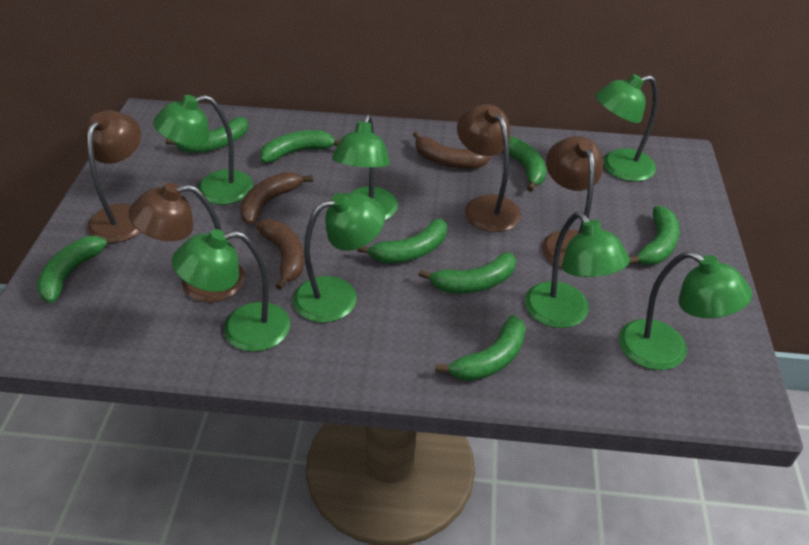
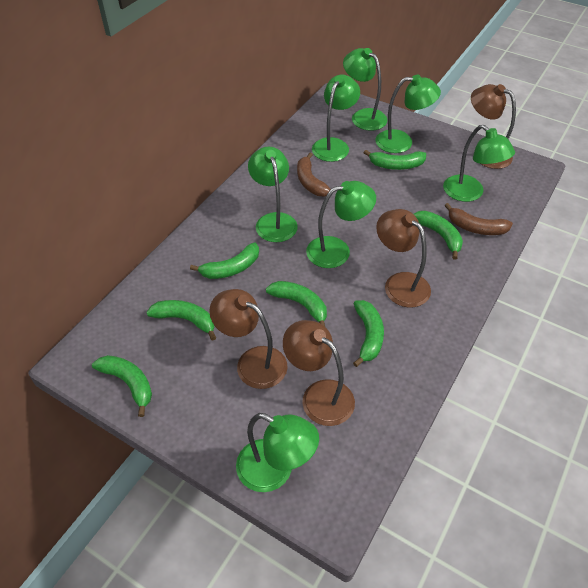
brown banana: [240,172,313,224] [256,219,304,290] [413,131,491,169] = 3 -> [297,153,331,197] [444,203,513,235] = 2
green banana: [37,235,119,303] [165,117,248,153] [260,130,340,163] [357,218,447,263] [419,252,516,293] [435,315,526,381] [502,136,546,192] [629,206,680,265] = 8 -> [92,355,152,417] [146,300,216,341] [190,243,259,279] [266,281,327,326] [353,300,384,367] [364,150,426,170] [414,211,463,260] = 7

